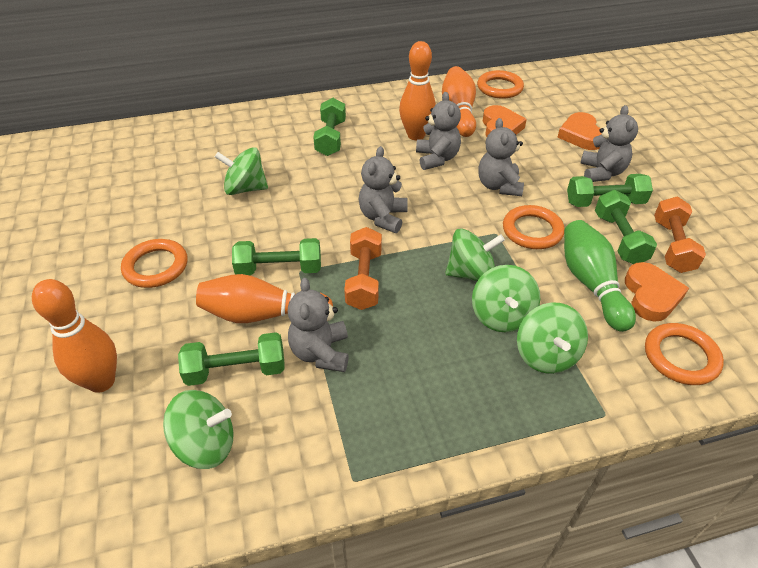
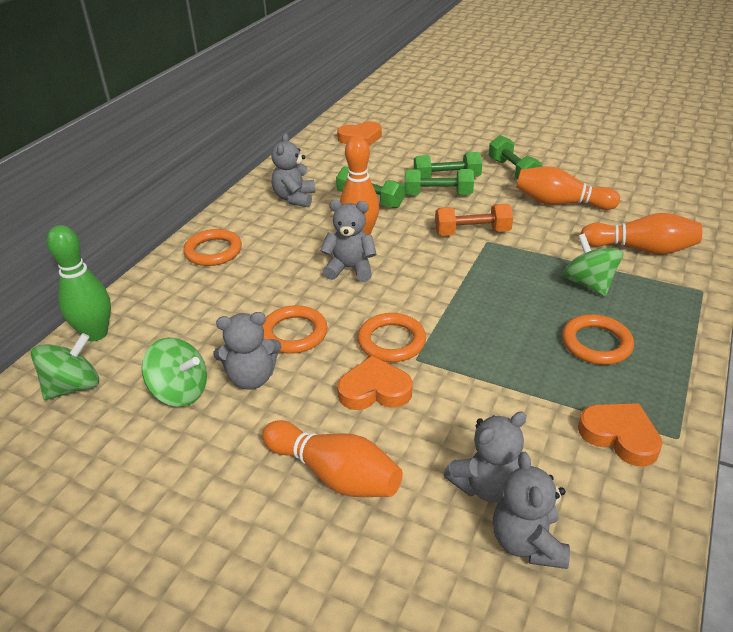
green dumbbell: [178,332,285,386] [232,238,321,276] [313,98,346,156] [567,174,653,207] [595,190,657,264] = 5 -> [336,167,405,208] [405,169,474,195] [414,152,482,178] [488,135,542,179] = 4
green spinning top: [163,390,234,469] [215,147,268,195] [445,228,505,281] [472,265,540,333] [517,302,588,374] = 5 -> [31,333,99,400] [142,337,207,407] [563,234,623,296] = 3
orange dumbbell: [344,227,382,310] [654,197,706,273] = 2 -> [435,204,513,236] = 1

